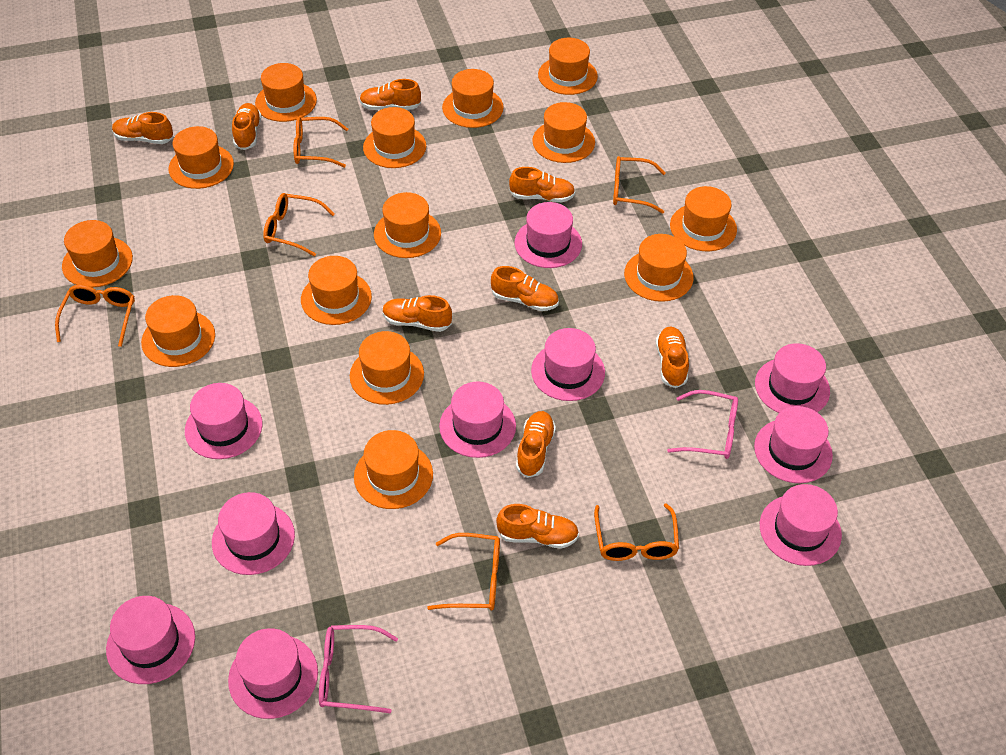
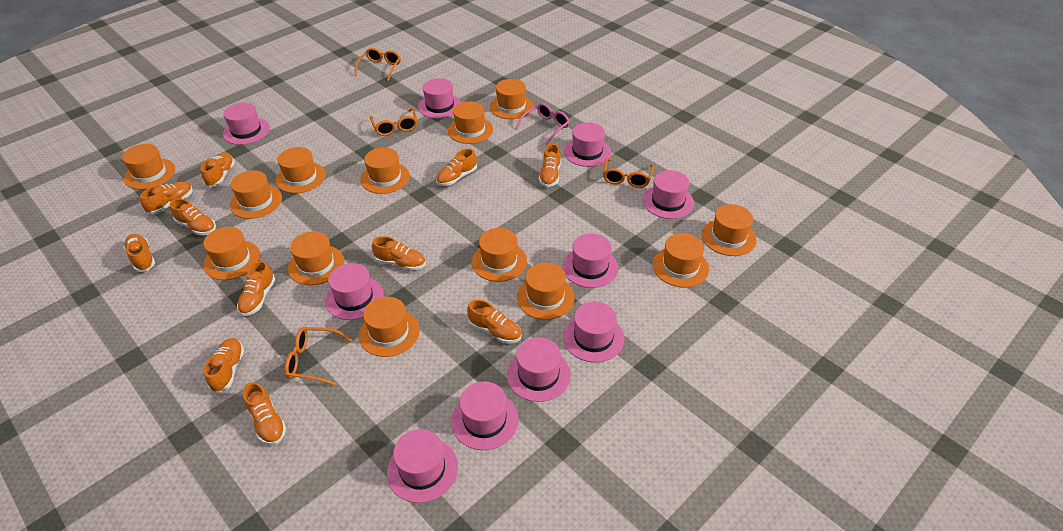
orange glasses: [55,285,135,347] [263,193,335,256] [294,117,348,168] [427,533,500,611] [594,503,679,561] [613,156,666,214] = 6 -> [285,327,352,386] [355,48,401,81] [370,108,417,136] [603,158,654,188] = 4
orange hat: [62,220,133,288] [141,295,215,367] [169,126,234,189] [255,63,317,122] [301,256,372,325] [350,331,424,405] [354,430,433,509] [363,107,426,168] [374,192,441,258] [442,69,504,128] [532,102,595,163] [538,38,598,95] [624,234,694,302] [670,186,737,251] = 14 -> [122,144,175,190] [203,227,260,280] [230,170,282,219] [276,147,326,193] [288,231,344,285] [359,297,420,357] [360,147,410,194] [448,101,493,144] [472,228,527,282] [490,79,533,119] [517,262,575,320] [652,233,709,287] [702,204,757,256] = 13
orange shoe: [112,112,173,144] [232,103,262,150] [360,79,421,110] [383,295,452,332] [491,266,559,311] [496,504,579,549] [509,167,575,202] [516,411,556,478] [656,326,689,388] = 9 -> [124,234,155,272] [140,182,193,214] [170,199,216,235] [201,153,235,187] [204,338,244,393] [237,261,275,316] [243,382,287,445] [372,236,426,271] [436,148,477,186] [467,299,521,344] [539,144,561,187] = 11
pink glasses: [319,625,398,713] [667,390,738,459] = 2 -> [516,103,570,145] = 1

